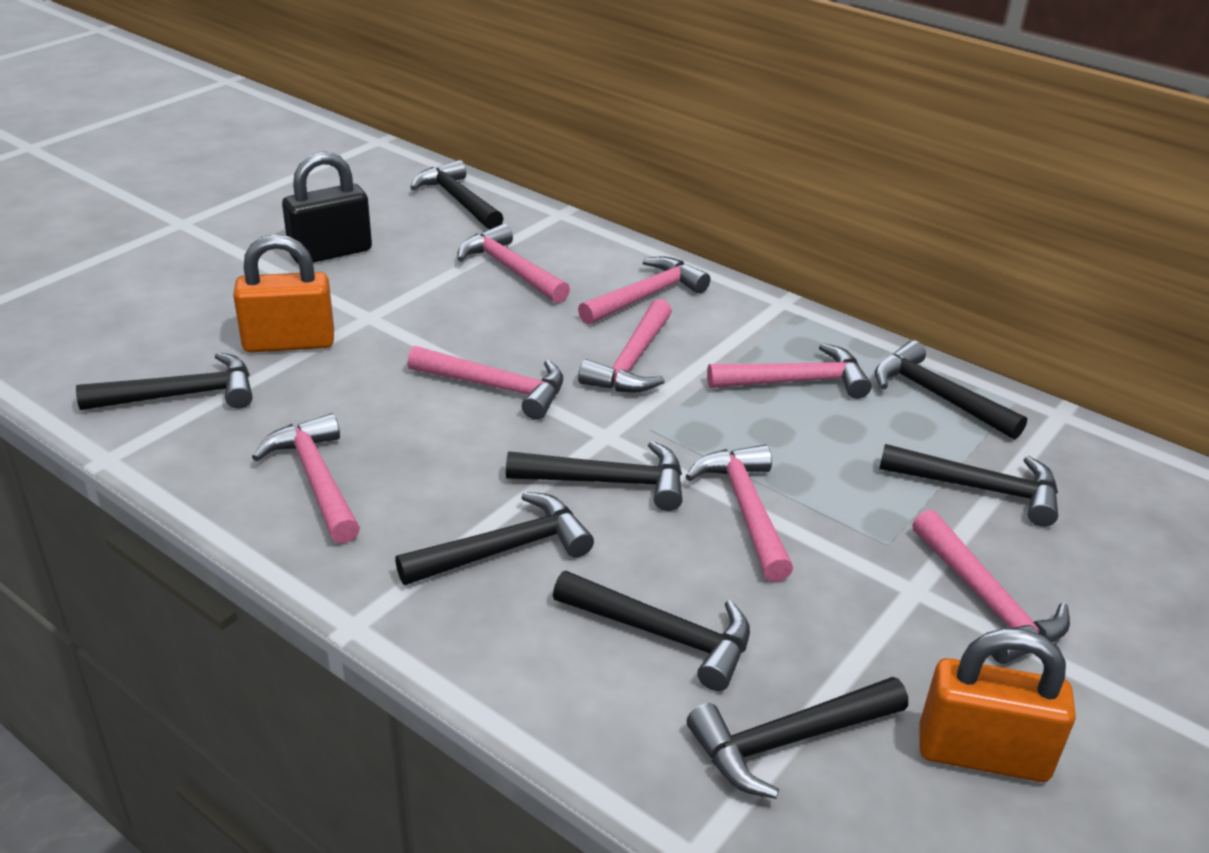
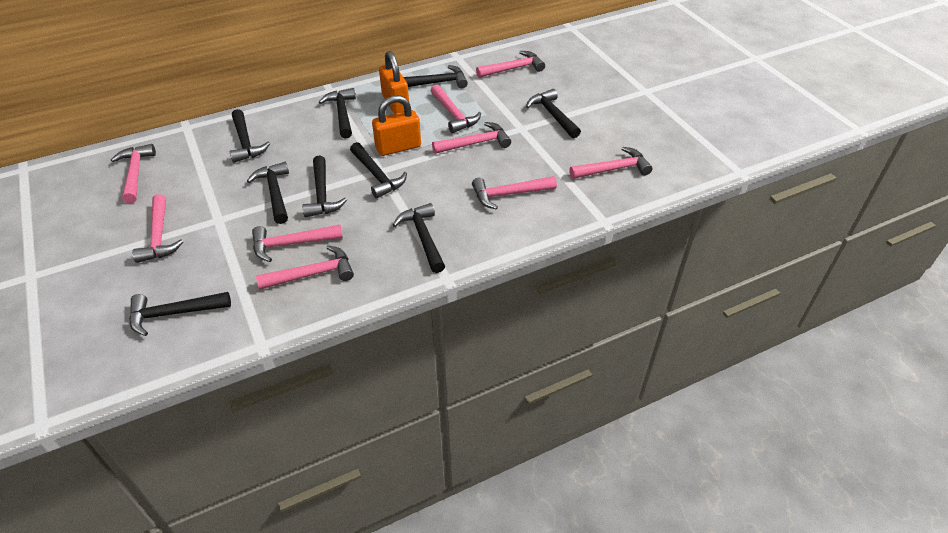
black hammer: [76,352,253,410] [395,492,594,585] [410,160,504,230] [506,441,683,511] [553,571,750,691] [687,677,908,799] [875,340,1027,440] [879,444,1058,527] = 8 -> [129,292,231,336] [229,109,270,163] [247,162,289,224] [302,156,347,217] [319,88,356,138] [350,142,407,199] [393,203,445,273] [404,65,468,88] [526,89,581,138] = 9
black padlock: [282,152,372,264] = 1 -> none = 0
pink hammer: [252,413,360,544] [407,346,563,420] [457,224,570,303] [578,257,710,325] [578,299,672,393] [685,445,793,582] [707,343,872,399] [912,510,1070,664] = 8 -> [111,144,156,203] [132,194,183,263] [252,225,343,262] [256,245,354,290] [431,85,481,133] [432,122,511,154] [472,176,557,209] [476,51,545,78] [569,147,653,179] = 9

